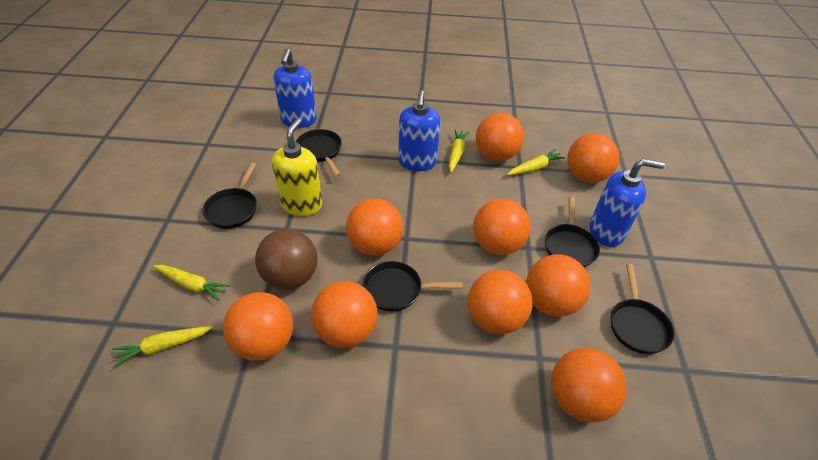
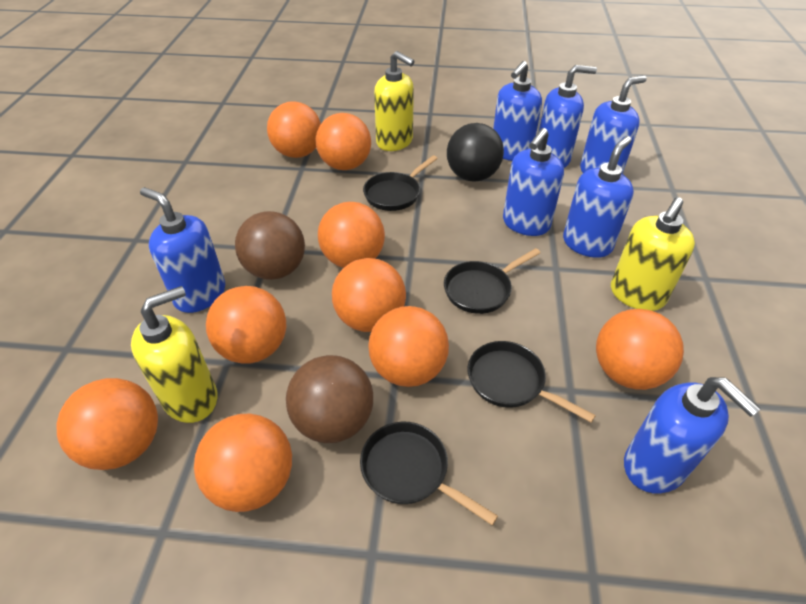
black ball: none = 0 -> [447,123,504,182] = 1
black pan: [203,162,257,229] [296,129,342,177] [362,261,463,311] [545,196,600,267] [611,264,674,354] = 5 -> [360,422,498,525] [363,155,438,211] [444,248,540,314] [468,341,596,423] = 4
blue soap dispenser: [273,49,317,128] [398,90,441,171] [590,159,665,247] = 3 -> [140,187,225,313] [493,61,542,161] [503,128,564,236] [539,65,597,168] [563,136,634,258] [580,75,647,174] [624,377,761,494] = 7
brown ball: [255,229,318,290] = 1 -> [235,211,305,280] [286,355,373,443] = 2
yellow carrot: [112,326,213,368] [153,265,231,301] [449,129,469,173] [507,149,566,175] = 4 -> none = 0
yellow soap dispenser: [272,118,322,216] = 1 -> [131,286,218,423] [374,51,415,151] [611,197,695,311] = 3

